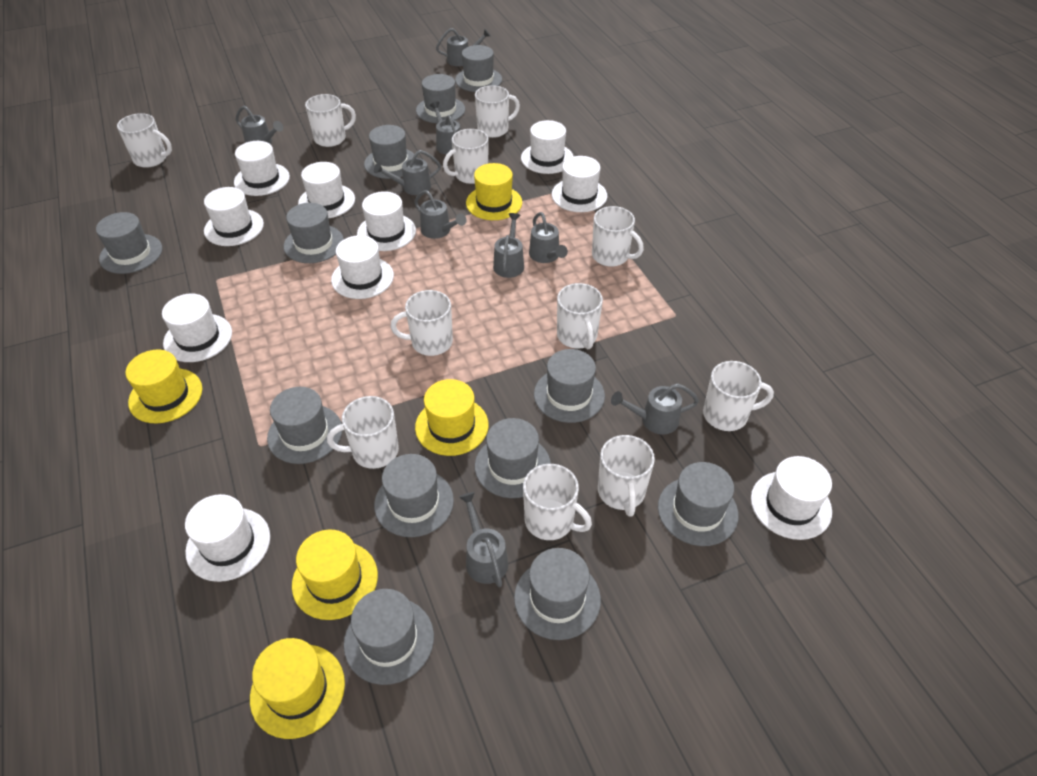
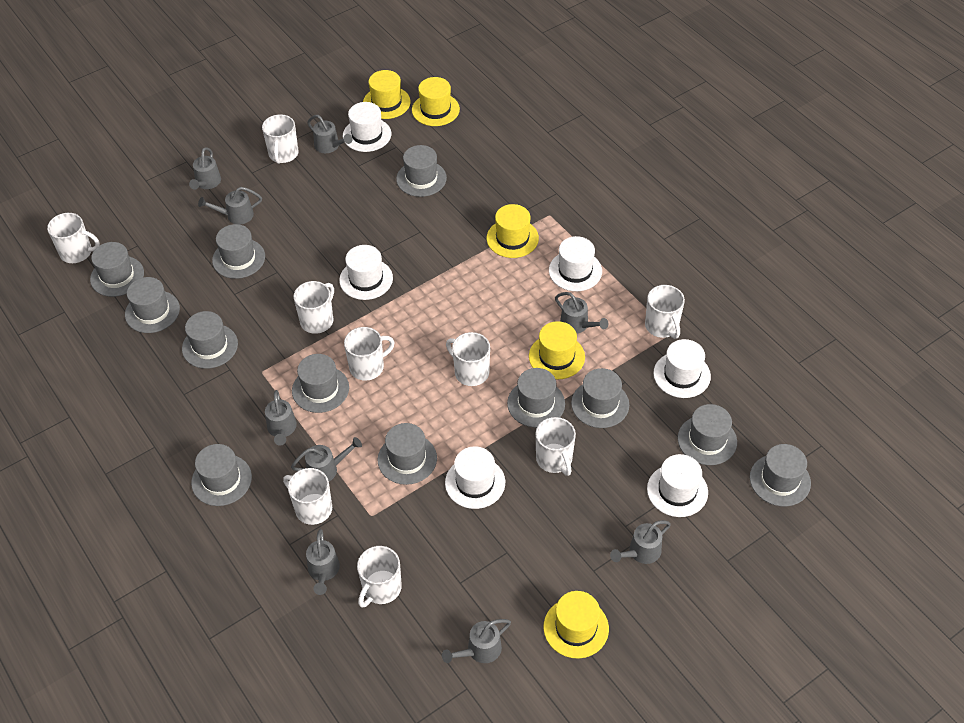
white hat: [162,294,232,362] [185,494,270,582] [204,187,264,246] [234,141,290,196] [298,162,355,218] [331,235,394,299] [357,191,416,251] [521,120,574,174] [552,156,607,212] [751,456,832,540] = 10 -> [339,245,393,300] [343,102,391,152] [445,446,505,509] [549,236,602,291] [647,454,708,517] [653,339,711,398] = 6
white mug: [117,113,172,168] [305,94,356,147] [327,396,399,469] [391,290,453,356] [443,129,488,184] [475,85,520,138] [523,464,592,540] [557,283,603,349] [592,206,644,267] [598,435,655,517] [703,361,774,431] = 11 -> [47,213,100,263] [262,114,299,164] [283,468,332,525] [294,281,334,334] [344,327,395,381] [357,546,402,608] [446,332,490,386] [536,417,576,476] [645,285,685,339] = 9

